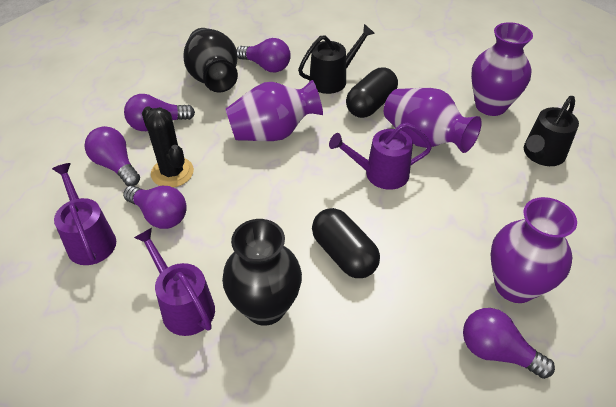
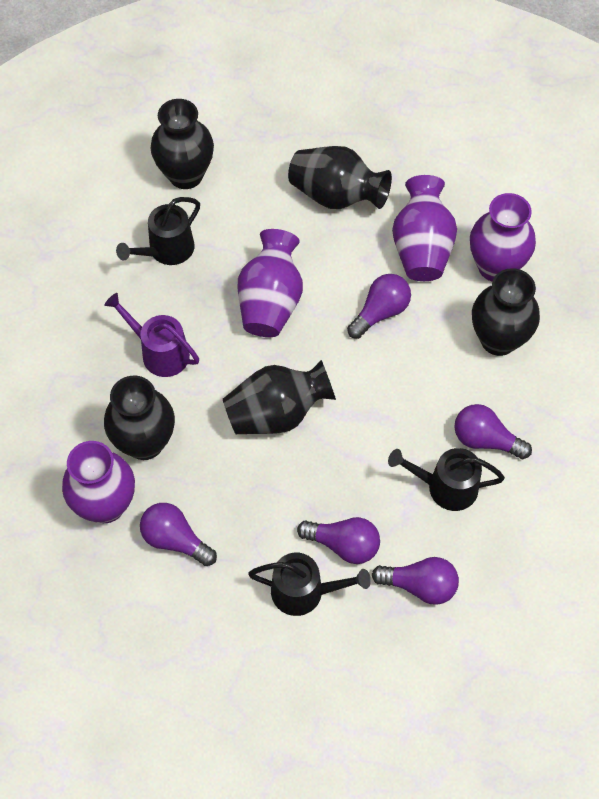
black cactus: [142,106,194,187] = 1 -> none = 0
black capsule: [312,208,380,278] [346,67,398,118] = 2 -> none = 0
black vase: [184,28,238,92] [222,219,302,326] = 2 -> [104,376,175,460] [150,99,214,189] [223,360,336,434] [288,146,392,209] [472,268,540,356] = 5
black watering can: [298,24,375,94] [524,96,579,166] = 2 -> [116,197,200,265] [248,553,371,616] [388,448,505,511] = 3
purple watering can: [52,163,116,265] [134,228,215,336] [329,123,432,190] = 3 -> [104,293,199,377] = 1

